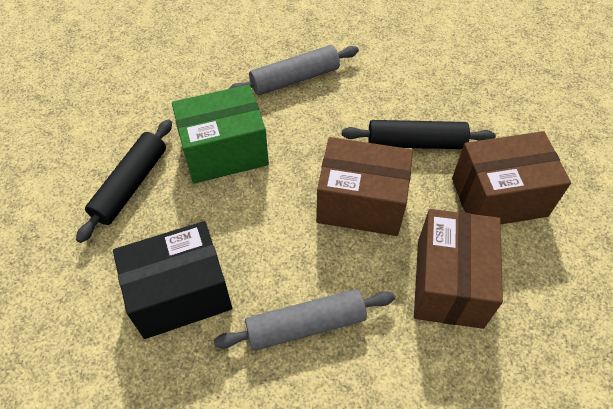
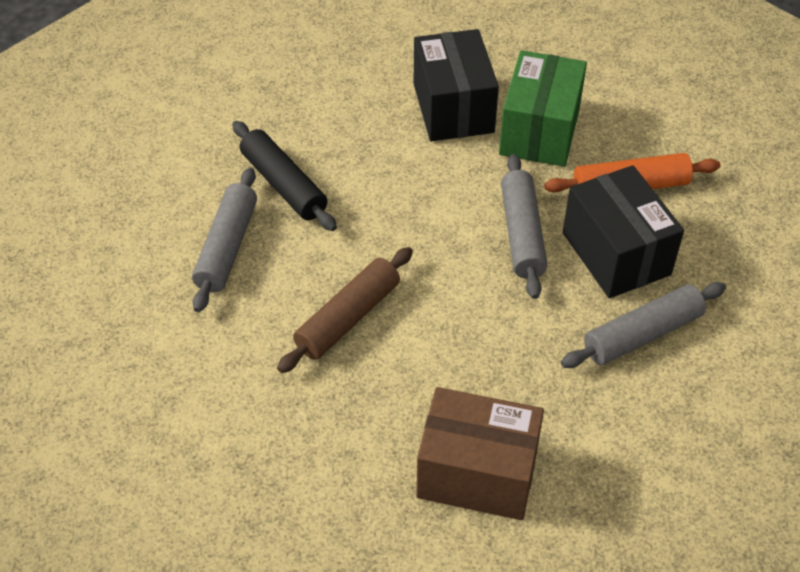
black box: [113,221,232,339] = 1 -> [414,29,499,141] [563,165,684,298] = 2
black rolling pin: [76,119,172,243] [342,120,496,149] = 2 -> [232,121,337,231] = 1
brown box: [316,137,413,236] [414,209,503,329] [452,131,571,224] = 3 -> [416,387,544,520] = 1
brown rolling pin: none = 0 -> [277,247,413,373] = 1
grey rolling pin: [214,289,395,351] [228,45,359,95] = 2 -> [192,168,257,312] [501,154,548,299] [561,282,726,368] = 3
orange rolling pin: none = 0 -> [544,153,720,193] = 1

